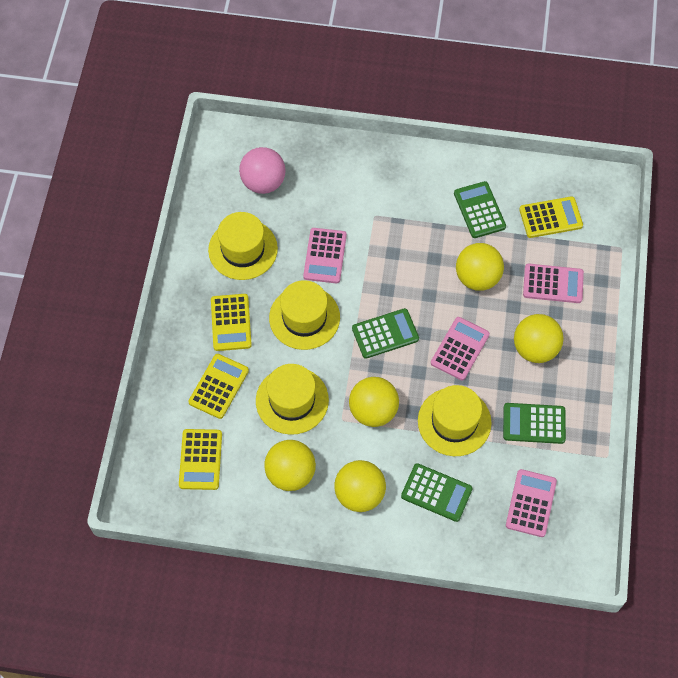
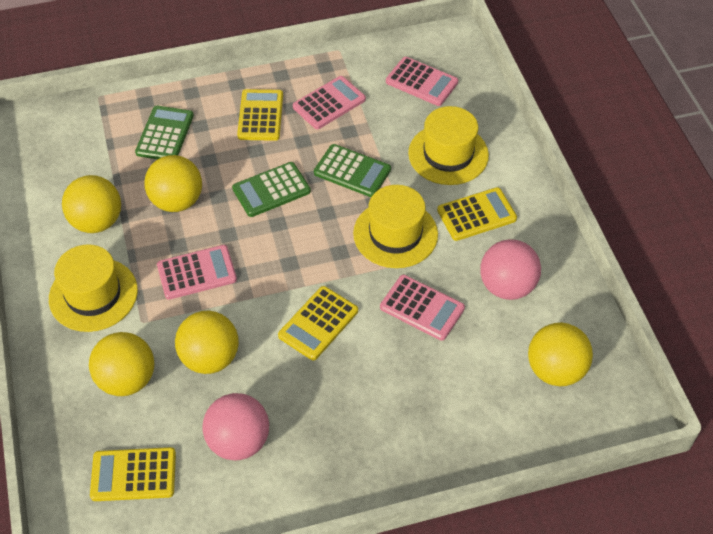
green calculator: [352,308,419,359] [401,463,473,522] [454,181,506,238] [503,403,566,444] = 4 -> [135,106,194,159] [232,162,311,217] [314,144,391,197] = 3
pink ball: [239,147,286,194] = 1 -> [202,393,269,460] [480,239,541,300] = 2
yellow hat: [208,212,278,280] [256,364,329,435] [269,280,340,350] [418,385,491,456] = 4 -> [49,244,138,332] [353,185,438,268] [408,106,489,185] = 3

